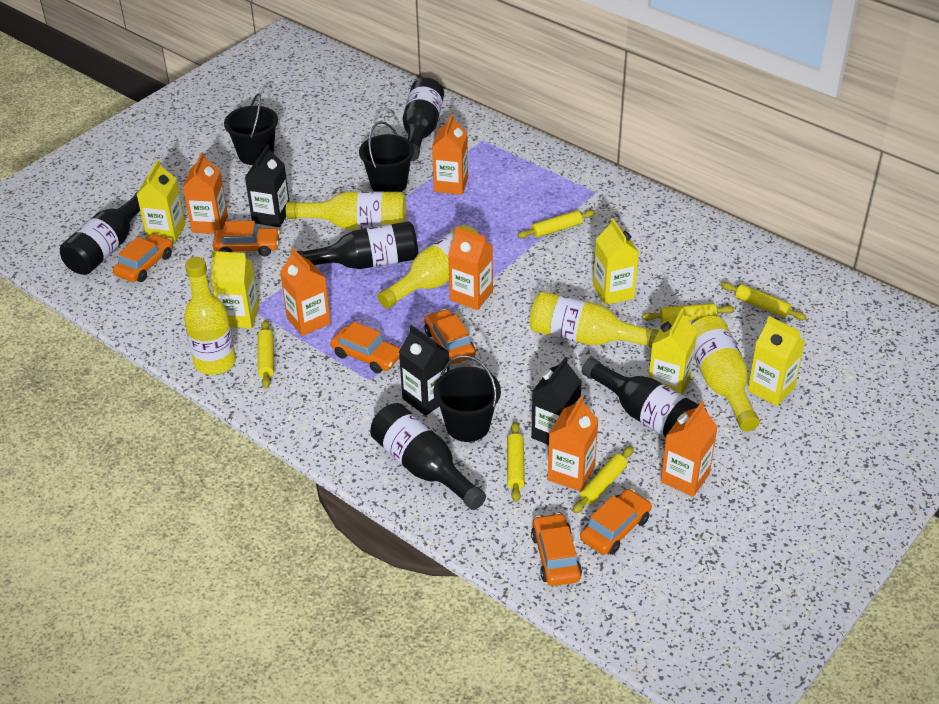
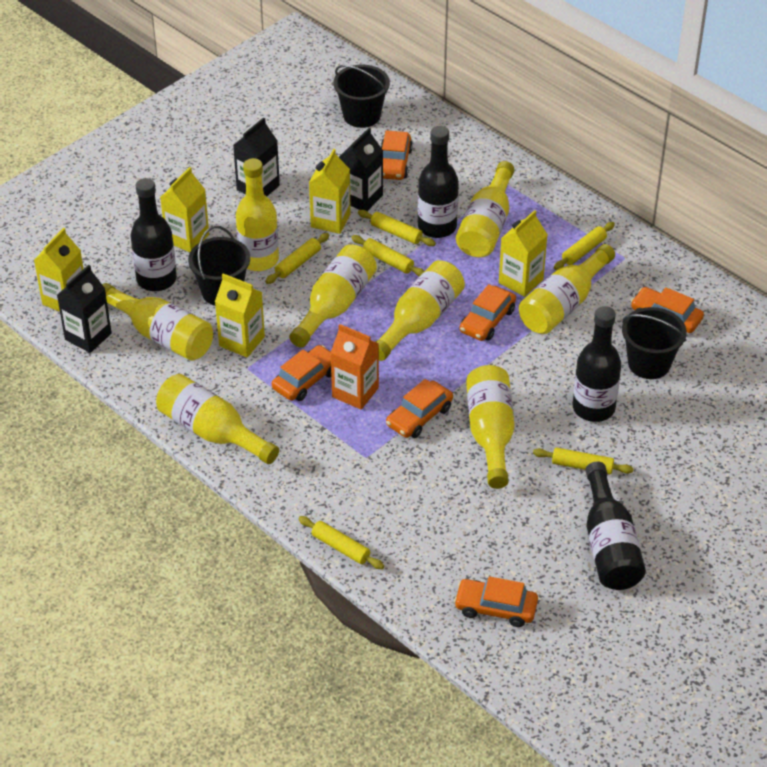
black bottle: [60,190,140,275] [297,221,418,269] [370,403,486,510] [403,78,444,161] [581,357,707,437] = 5 -> [131,178,177,291] [418,126,459,238] [573,306,621,422] [585,461,646,590] = 4
orange carton: [183,152,228,234] [280,248,331,336] [432,114,468,195] [448,227,493,310] [548,396,599,492] [661,401,717,497] = 6 -> [330,324,379,409] = 1
yellow bottle: [184,257,236,375] [286,191,406,230] [378,225,479,309] [530,291,659,348] [692,316,760,431] = 5 -> [102,283,213,361] [156,374,279,464] [236,158,279,271] [289,244,377,348] [375,260,465,361] [456,161,515,257] [466,365,515,489] [519,244,615,334] = 8

